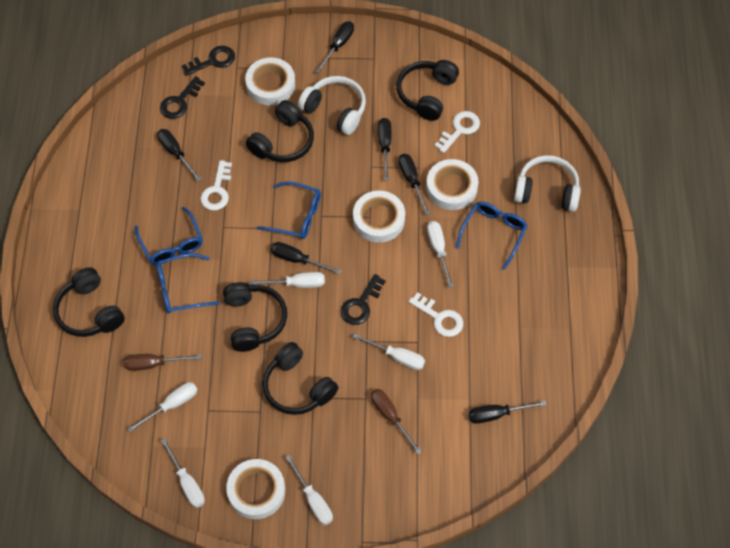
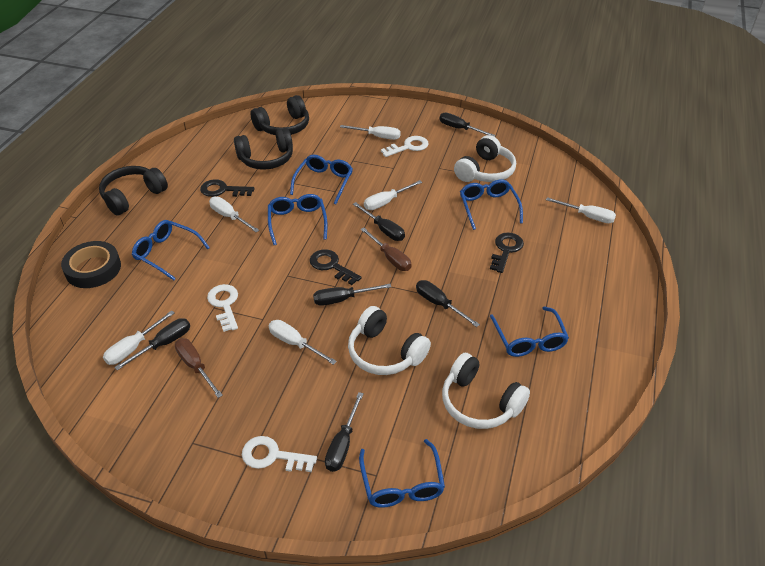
black headphones: [53,267,125,337] [223,282,287,352] [246,100,314,162] [263,342,339,415] [397,60,459,121] = 5 -> [99,166,168,216] [234,128,293,170] [250,95,309,135] = 3
black tape: none = 0 -> [61,241,121,288] = 1
blue glasses: [135,207,203,265] [157,253,220,313] [257,181,321,239] [456,202,528,270] = 4 -> [132,220,210,280] [268,194,328,245] [290,155,353,204] [359,439,445,508] [460,179,523,230] [490,306,569,357] = 6
white headphones: [298,76,366,135] [514,155,581,212] = 2 -> [348,306,431,375] [442,353,530,429] [454,135,516,182] = 3
white tape: [226,459,285,519] [245,57,295,105] [353,191,405,243] [426,159,479,210] = 4 -> none = 0

